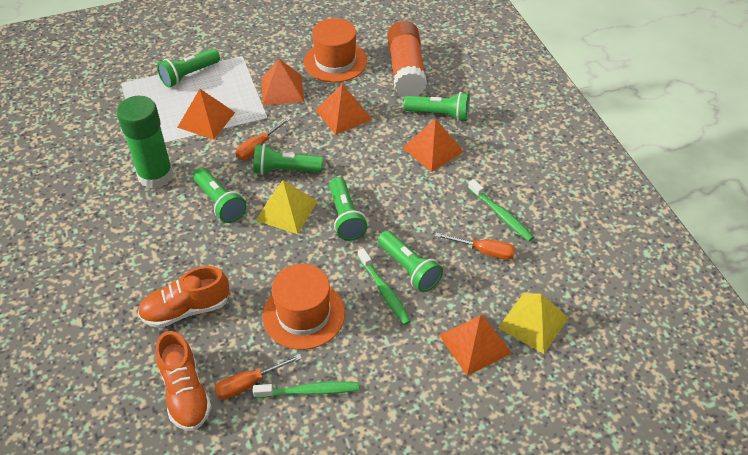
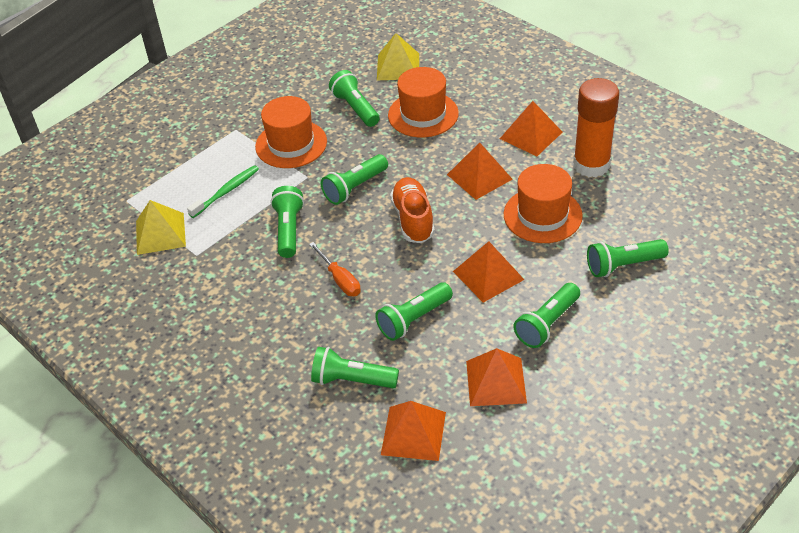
green flashlight: [157,48,220,87] [193,168,246,223] [253,144,323,175] [329,177,368,241] [378,231,443,292] [404,92,470,122] = 6 -> [270,186,304,258] [311,347,399,388] [321,154,388,205] [329,70,379,127] [375,282,453,341] [514,283,580,348] [587,239,669,277] = 7
green glue stick: [117,96,174,189] = 1 -> none = 0
green toothbrush: [253,382,359,398] [358,248,411,325] [468,179,534,241] = 3 -> [187,165,259,218] = 1
orange hat: [262,264,345,350] [304,18,367,82] = 2 -> [255,96,327,168] [388,67,459,137] [504,164,583,243] = 3
orange screwdriver: [214,354,302,400] [236,117,291,160] [435,232,515,260] = 3 -> [309,242,361,296] = 1
orange shoe: [138,266,229,328] [155,331,212,431] = 2 -> [390,177,435,243] = 1

